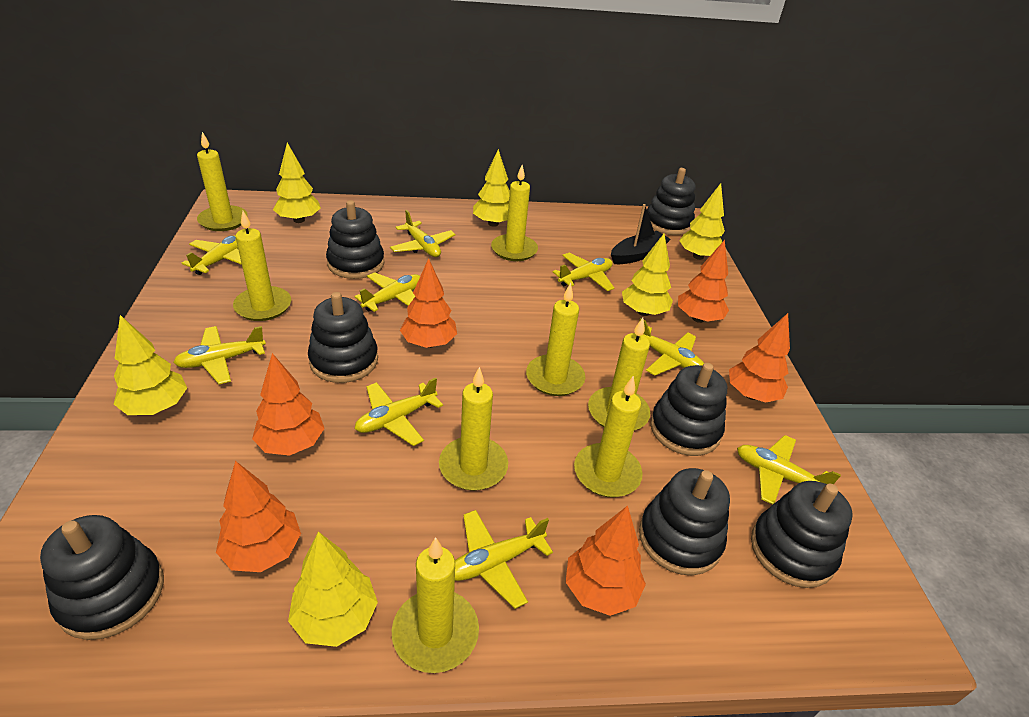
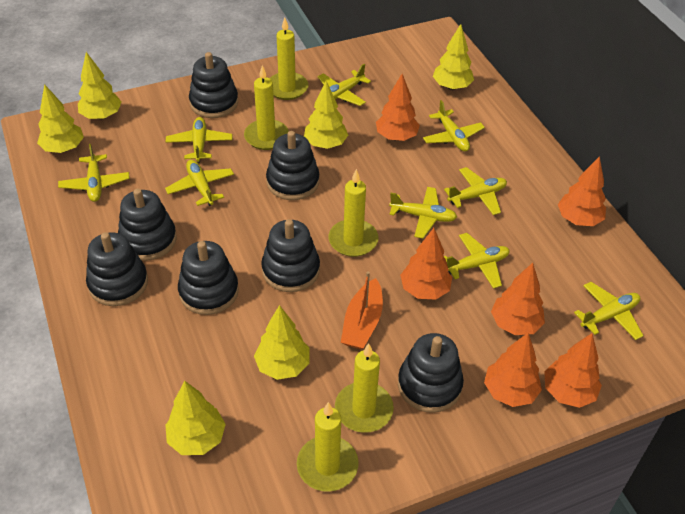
black boat: [611,204,671,264] = 1 -> none = 0
orange boat: none = 0 -> [341,271,383,349] = 1
yellow candle: [197,132,248,231] [233,211,291,321] [392,537,479,673] [439,367,508,491] [491,165,538,261] [526,283,585,396] [574,376,643,497] [588,318,650,431] = 8 -> [244,65,289,150] [270,18,308,100] [297,402,358,492] [328,169,378,257] [335,343,394,433] = 5

